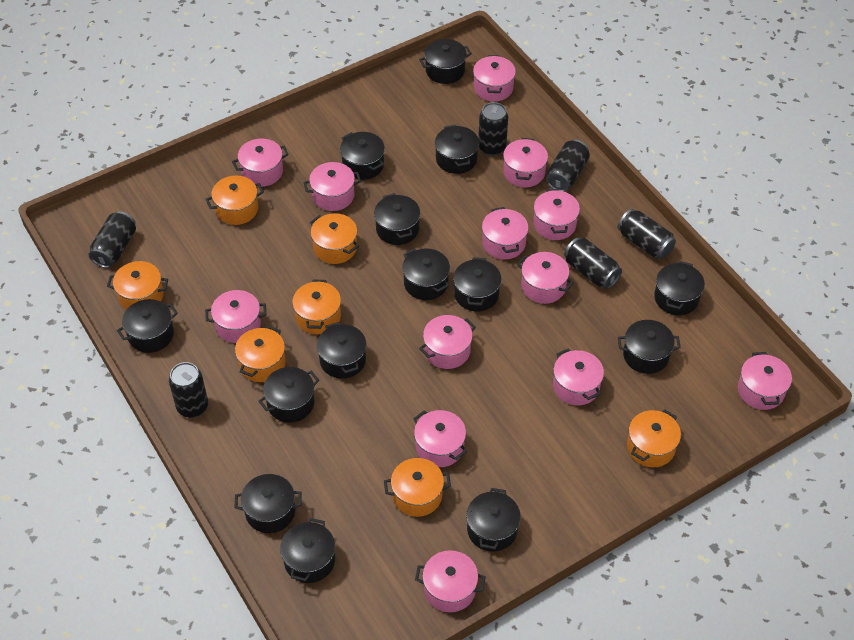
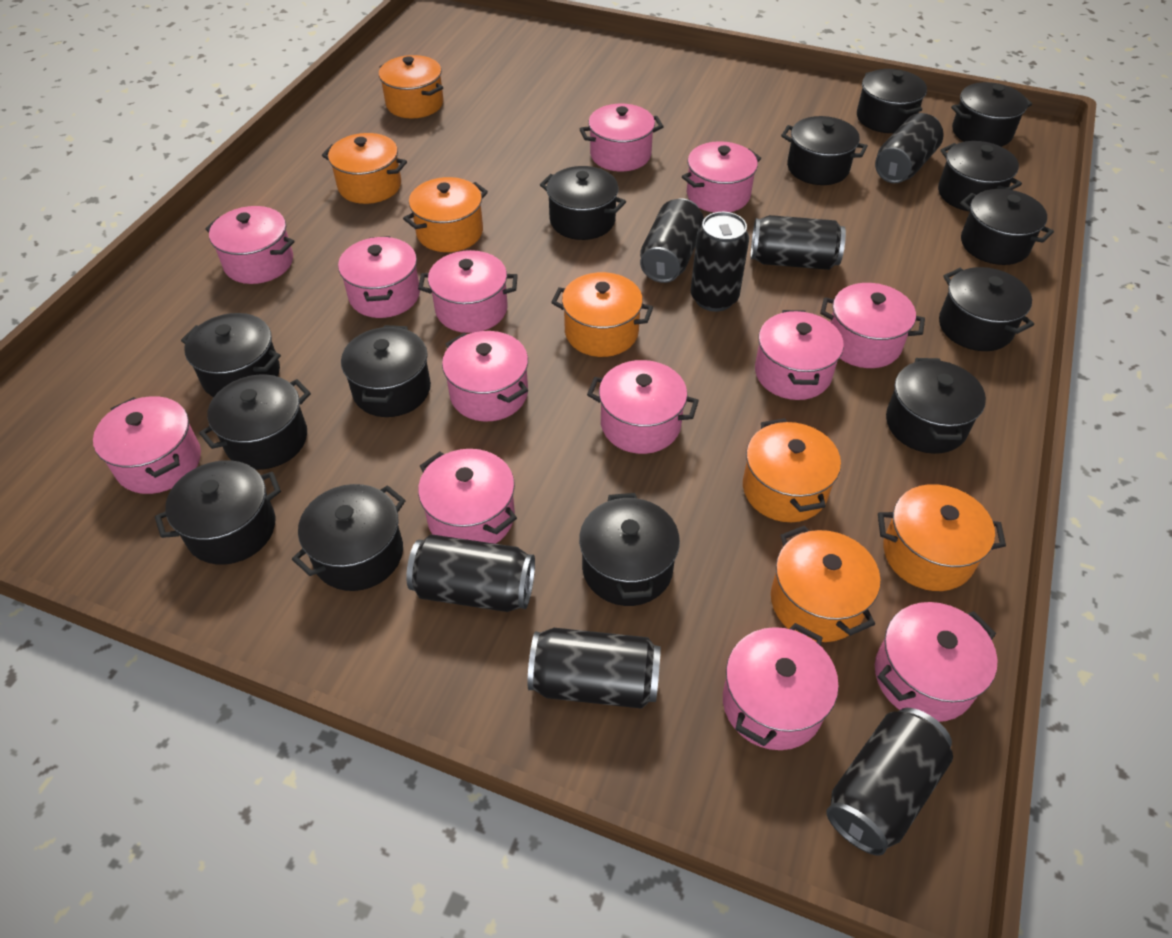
black can: [89,211,136,268] [169,362,208,418] [478,102,508,156] [546,140,590,192] [564,237,622,289] [617,209,676,259] = 6 -> [406,534,535,612] [528,628,661,709] [640,199,704,283] [690,212,749,312] [751,215,846,270] [826,708,953,856] [875,113,944,183] = 7

